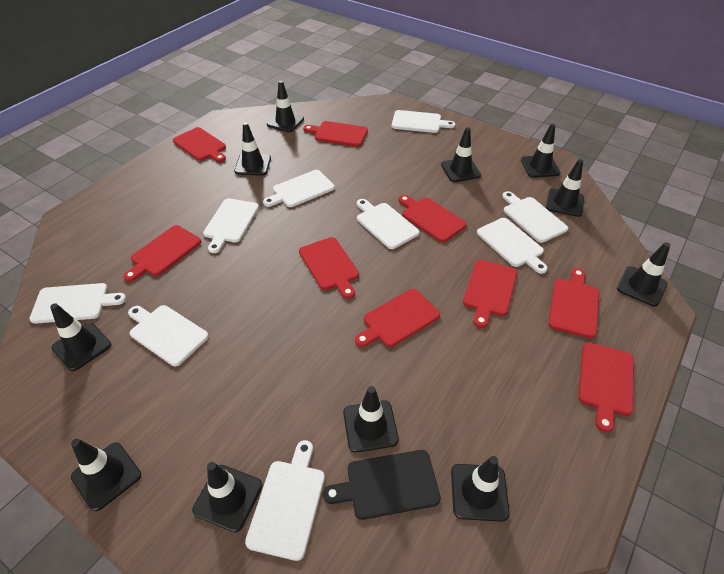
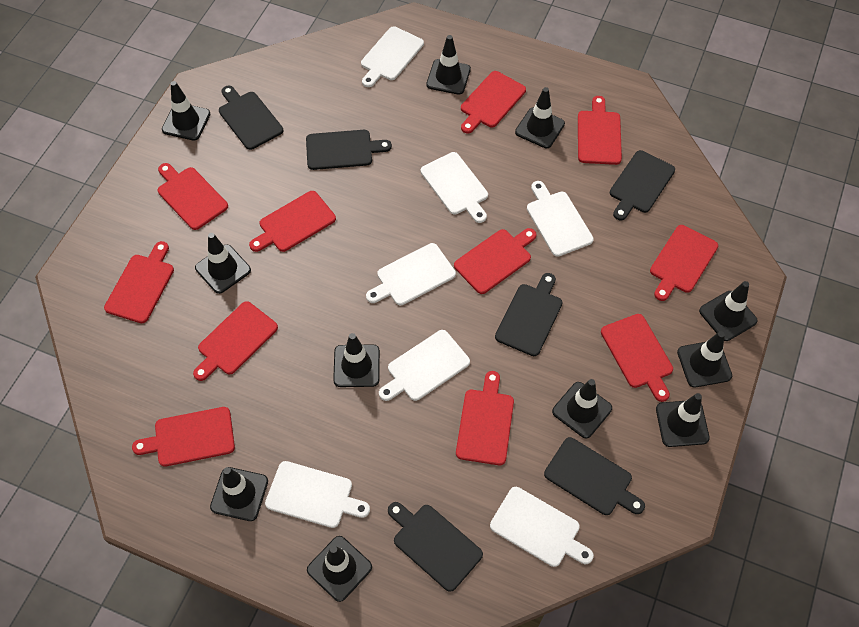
black cutting board: [323,450,441,520] = 1 -> [219,86,283,150] [306,130,392,170] [388,502,483,592] [495,273,563,356] [544,437,645,515] [610,150,675,220] = 6
red cutting board: [124,225,201,282] [173,127,226,162] [299,237,359,299] [303,121,368,147] [355,289,440,347] [399,195,467,242] [463,260,517,328] [548,268,600,339] [579,342,634,433] = 9 -> [104,241,174,323] [132,407,235,467] [158,163,228,230] [193,301,278,381] [249,191,336,252] [454,228,537,294] [456,371,514,465] [461,71,526,134] [578,96,622,165] [601,314,673,402] [650,225,718,301] = 11
white cutting board: [29,283,126,324] [128,305,209,366] [203,198,259,253] [245,440,325,561] [263,170,335,207] [357,199,419,249] [392,110,455,133] [477,218,548,274] [502,191,568,243] = 9 -> [265,461,370,528] [361,26,424,87] [366,243,456,305] [379,330,470,401] [421,152,488,223] [490,487,594,567] [527,181,594,257] = 7

